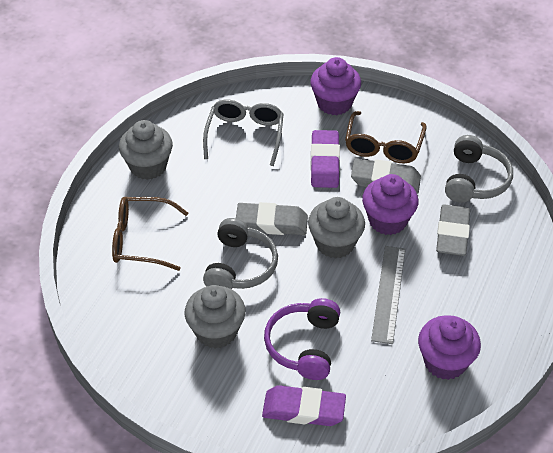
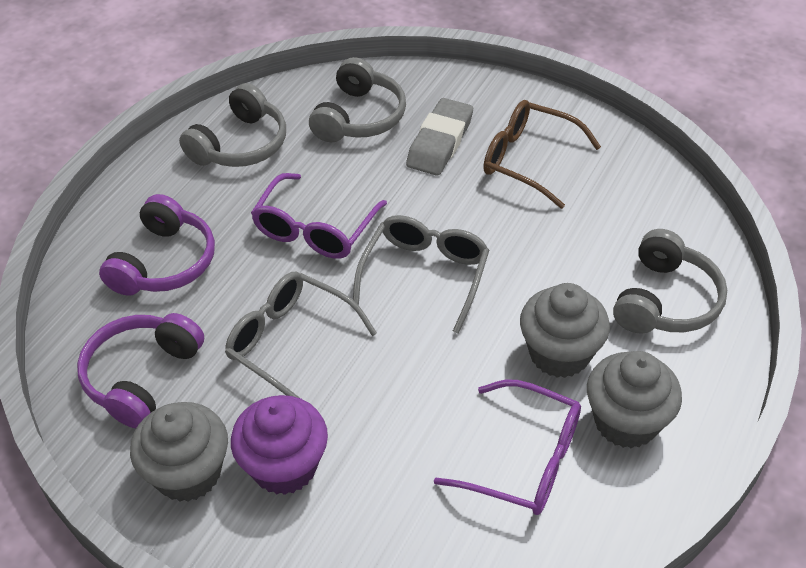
brown glasses: [112,197,188,271] [345,111,427,163] = 2 -> [483,100,601,209] = 1
grey eraser: [236,202,308,235] [351,158,421,194] [436,204,470,256] = 3 -> [406,98,473,176] = 1
grey glasses: [203,100,284,166] = 1 -> [225,272,377,398] [353,215,489,334] = 2
grey headphones: [203,218,278,289] [445,135,513,203] = 2 -> [179,83,286,167] [309,57,406,142] [613,229,727,334] = 3
grey ruler: [371,246,405,344] = 1 -> none = 0
purple cupcake: [310,57,361,115] [362,174,418,235] [418,315,481,380] = 3 -> [231,395,328,495] = 1
purple eraser: [262,385,346,426] [311,130,340,188] = 2 -> none = 0
purple glasses: none = 0 -> [251,173,387,259] [434,380,581,515] = 2
purple headphones: [264,298,340,380] = 1 -> [77,313,204,428] [99,194,215,296] = 2

